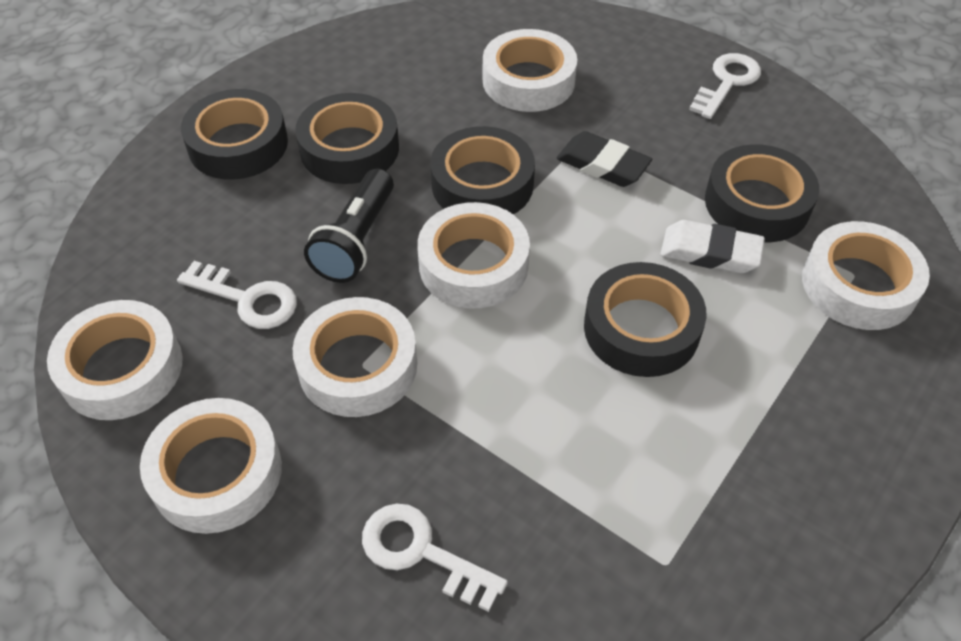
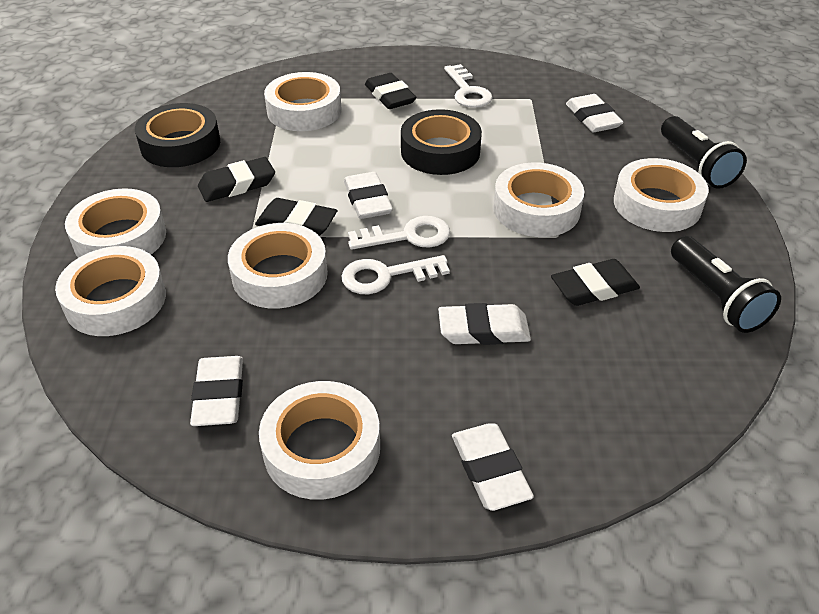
black eraser: [557,131,652,187] = 1 -> [198,157,275,202] [255,198,337,236] [365,73,416,109] [551,259,640,306] = 4
black flashlight: [304,169,394,283] = 1 -> [661,116,747,189] [671,236,781,333] = 2
black tape: [181,89,288,180] [295,93,399,184] [430,126,535,214] [584,262,707,377] [705,144,819,242] = 5 -> [135,103,220,167] [401,109,482,175] = 2
white eraser: [660,220,765,273] = 1 -> [190,356,243,426] [344,172,393,219] [438,303,531,345] [452,423,534,511] [566,94,623,132] = 5
white tape: [47,300,183,420] [140,398,282,534] [293,297,417,417] [417,202,530,309] [483,29,577,112] [802,221,930,330] = 6 -> [55,246,166,336] [65,188,166,258] [228,223,328,309] [259,381,380,500] [264,72,342,131] [493,162,584,237] [614,158,709,232] = 7

